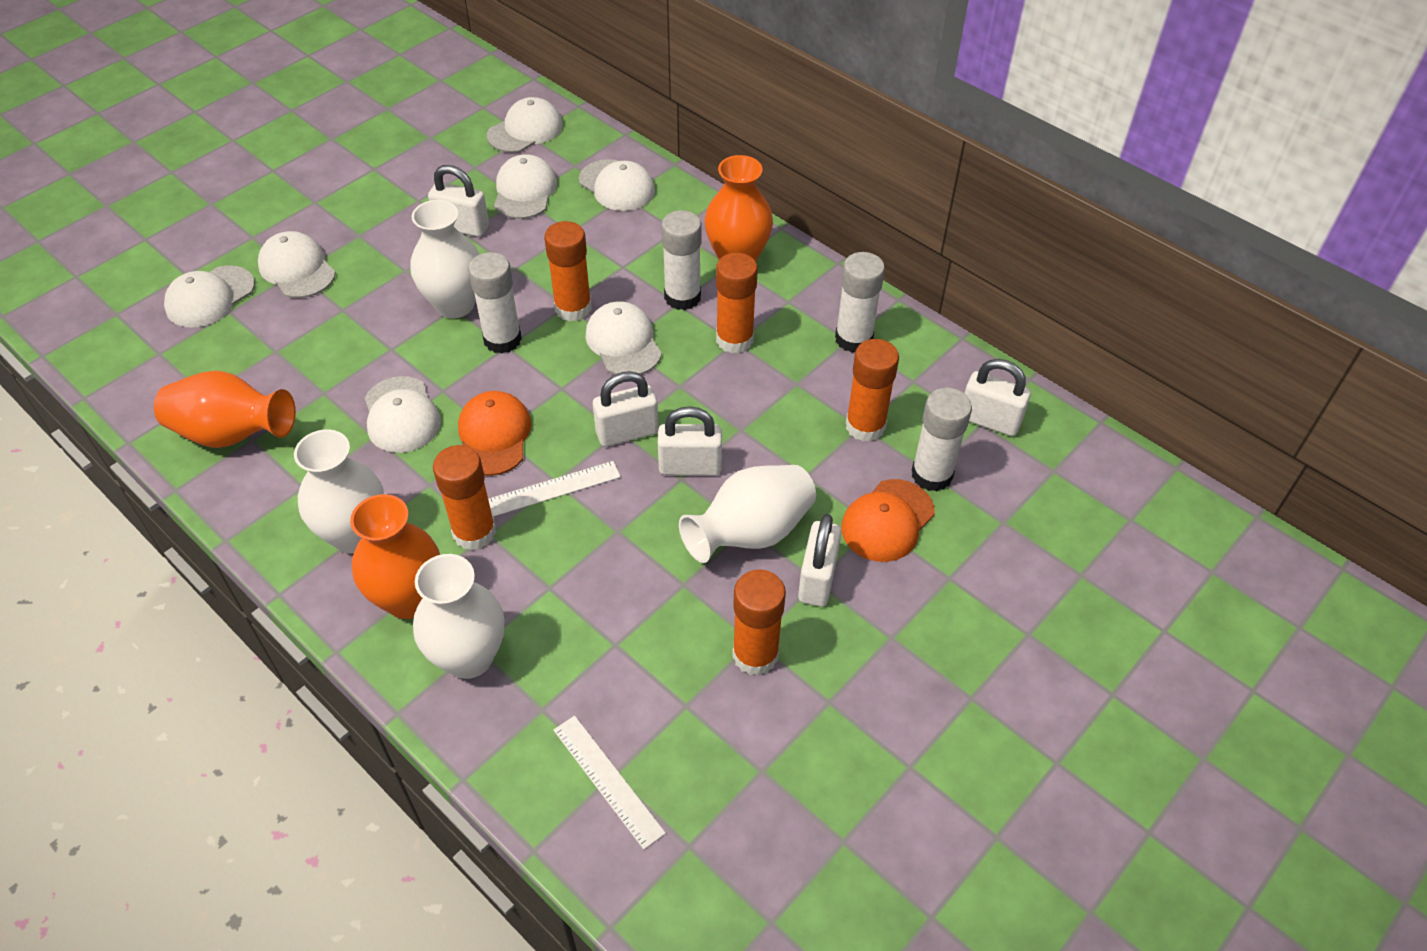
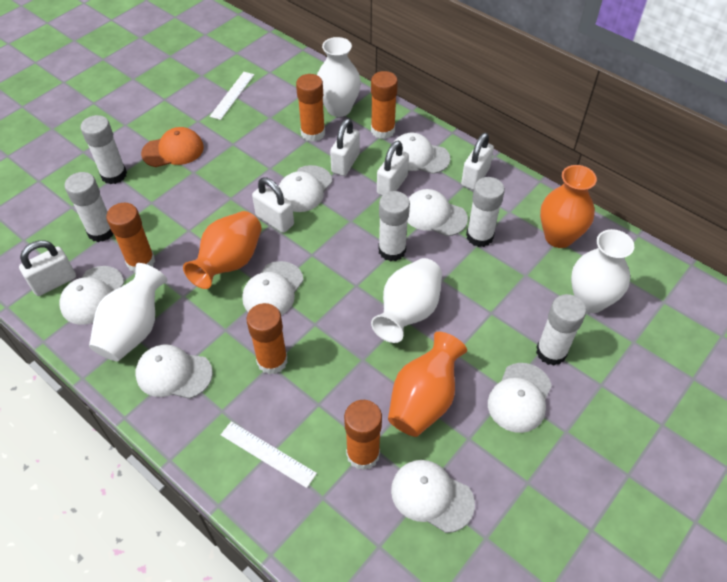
orange cap: [458,391,531,476] [841,479,935,562] = 2 -> [141,127,204,167] = 1
white cap: [164,266,255,328] [258,231,336,298] [365,376,441,453] [487,97,563,153] [494,154,557,219] [579,159,655,211] [586,301,662,375] = 7 -> [59,266,124,325] [136,344,213,399] [242,261,304,315] [279,165,332,212] [391,460,475,533] [394,133,450,174] [408,189,468,236] [488,363,552,433] = 8
white glue stick: [468,252,522,354] [661,210,701,310] [835,252,885,353] [912,387,972,491] = 4 -> [65,172,113,242] [80,115,127,184] [378,191,410,262] [466,177,505,247] [536,294,586,366] = 5

